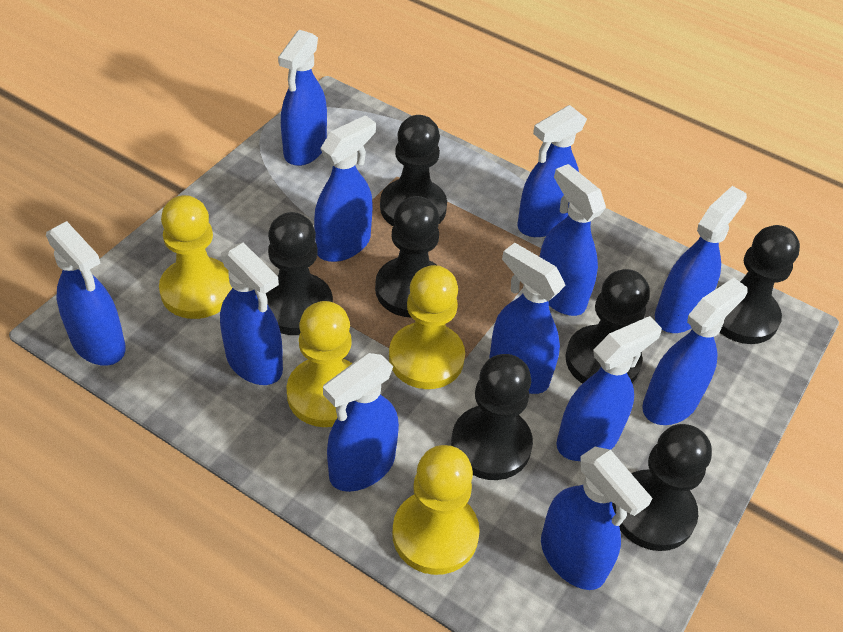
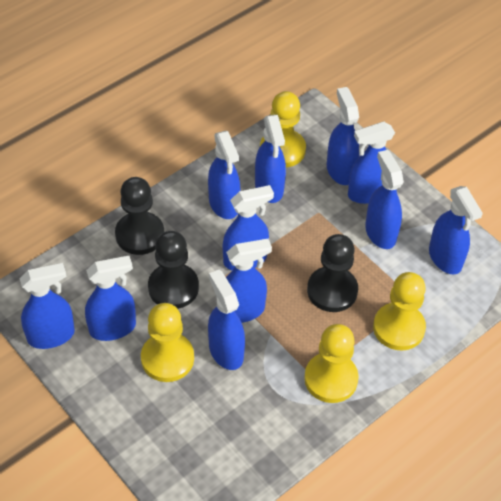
black pawn: [266,212,333,335] [375,196,440,318] [380,115,447,226] [451,354,533,480] [565,269,650,384] [612,424,712,551] [716,225,800,344] = 7 -> [115,177,164,255] [148,231,199,309] [307,234,358,312] = 3
blue spray bottle: [46,221,126,366] [220,242,283,385] [278,30,327,166] [314,115,376,262] [323,353,399,492] [489,243,565,394] [517,105,587,237] [539,164,606,316] [541,447,653,590] [557,316,662,461] [642,278,748,425] [655,186,747,333] = 12 -> [19,263,75,349] [85,256,136,341] [208,131,240,219] [208,270,245,370] [223,185,274,270] [226,239,272,323] [255,115,286,203] [327,87,359,185] [348,122,395,204] [365,150,404,249] [429,186,483,275] = 11

